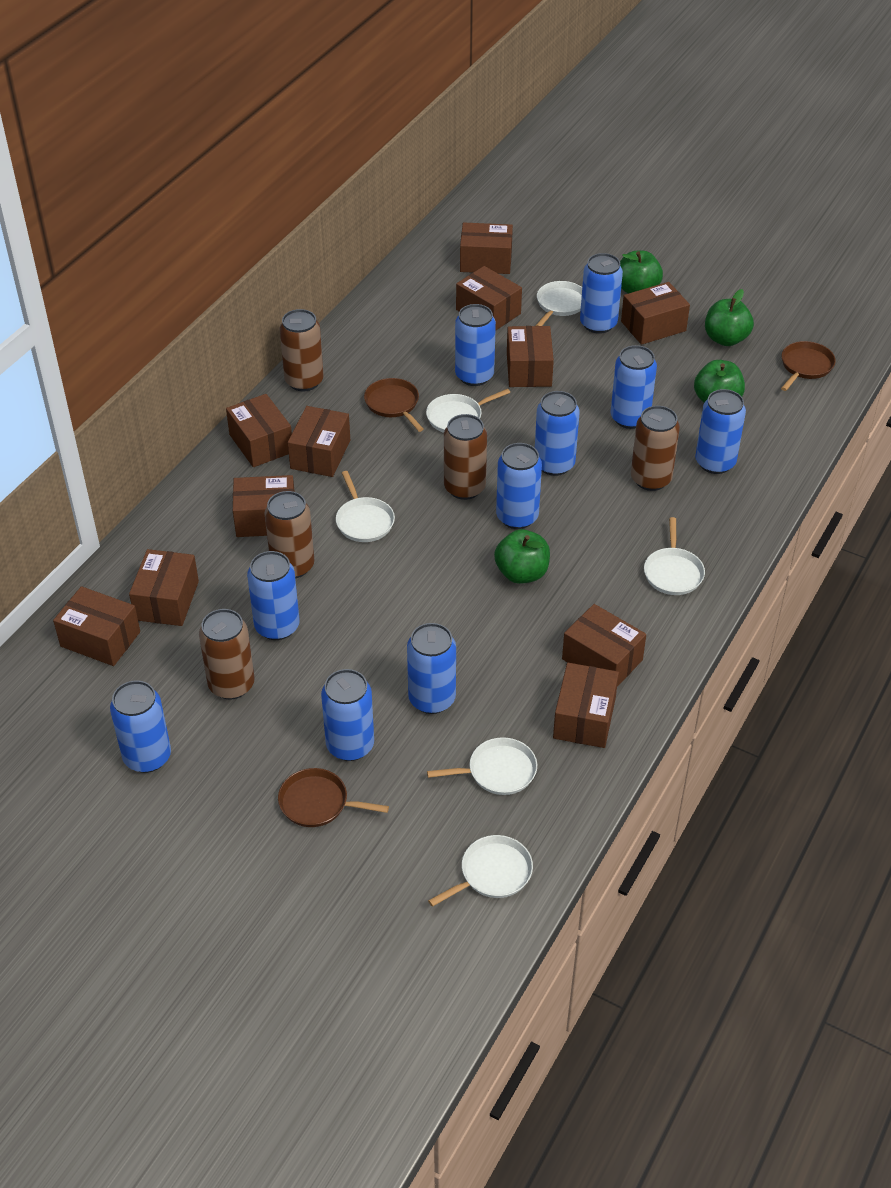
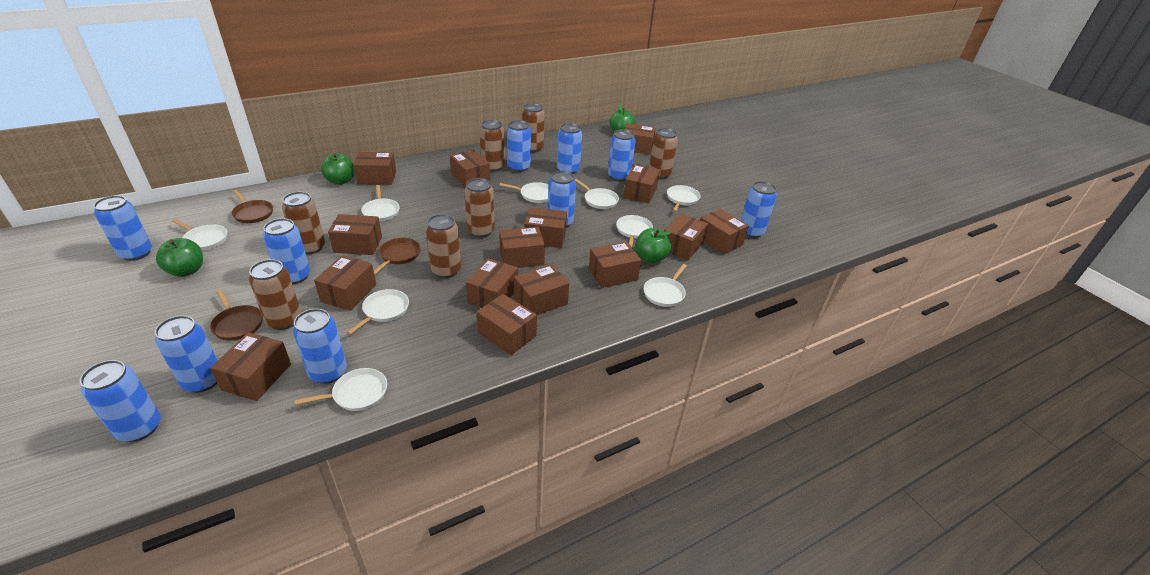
brown box: [53,586,140,666] [129,549,199,626] [226,394,292,467] [233,475,295,537] [288,406,350,477] [456,266,522,331] [460,223,513,274] [507,326,554,387] [553,663,619,748] [562,604,646,687] [621,282,690,345] = 11 -> [210,332,291,401] [314,255,376,311] [328,214,382,255] [353,152,396,185] [450,149,490,187] [466,258,518,308] [477,294,537,355] [499,227,545,268] [514,264,569,315] [524,207,567,248] [589,242,641,288] [623,164,660,204] [624,123,656,155] [664,213,708,260] [700,209,749,254] = 15
brown can: [199,609,255,699] [264,491,314,578] [280,309,324,391] [444,414,487,500] [631,406,680,491] = 5 -> [249,259,301,330] [282,192,325,255] [426,214,461,278] [464,178,495,237] [480,120,505,172] [522,103,545,153] [649,128,678,179] = 7
white pan: [336,471,395,542] [426,389,510,433] [427,737,537,795] [428,835,533,907] [536,281,582,326] [644,517,705,595] = 6 -> [172,218,227,250] [295,368,387,411] [347,289,409,335] [361,185,400,221] [499,182,548,203] [575,179,619,209] [616,215,653,247] [644,264,687,307] [667,185,701,212] = 9

